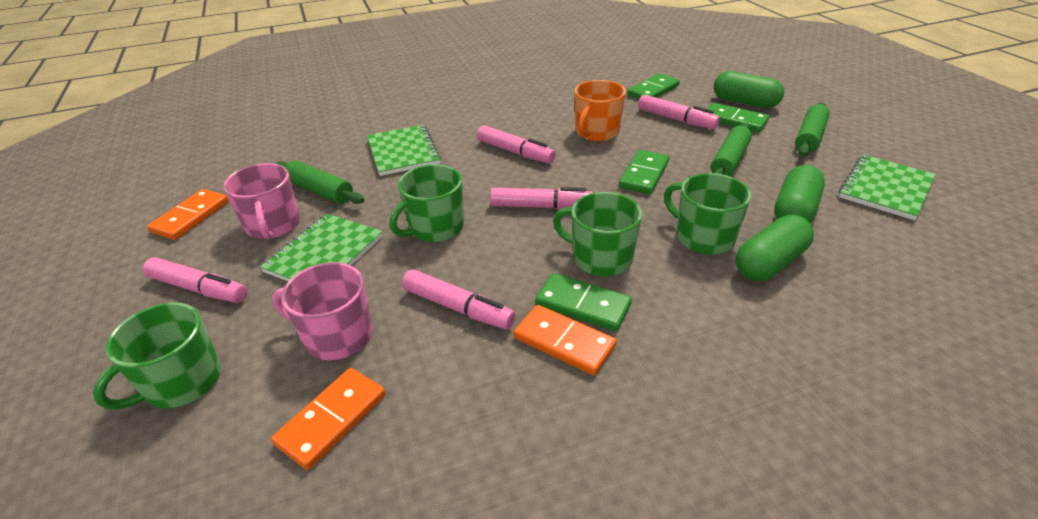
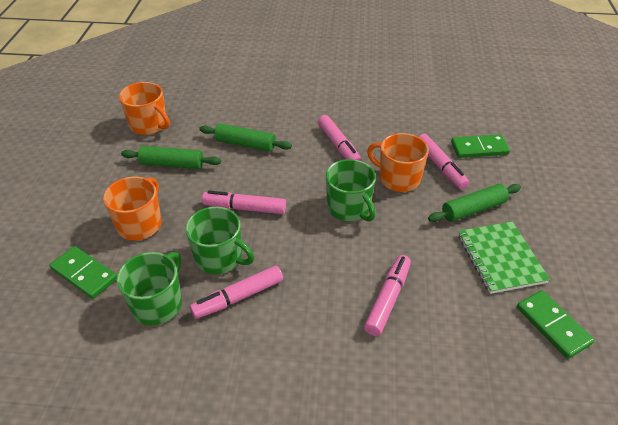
green capsule: [714,71,784,108] [735,215,814,281] [774,165,825,223] = 3 -> none = 0
green domino: [535,273,632,331] [619,150,669,194] [627,73,680,99] [707,103,769,133] = 4 -> [50,246,117,299] [451,134,510,158] [517,290,594,359] = 3
green mug: [93,302,221,410] [390,165,464,242] [553,192,642,277] [664,173,751,255] = 4 -> [117,252,182,325] [185,207,254,274] [326,159,376,221] = 3
green notebook: [260,214,383,281] [367,125,441,176] [839,155,936,220] = 3 -> [458,221,550,294] = 1
orange domino: [147,189,229,240] [271,368,386,470] [514,305,616,375] = 3 -> none = 0
orange mug: [574,80,626,141] = 1 -> [103,177,162,240] [119,82,170,135] [367,133,429,192] = 3
pink mug: [223,163,300,239] [272,262,373,360] = 2 -> none = 0

